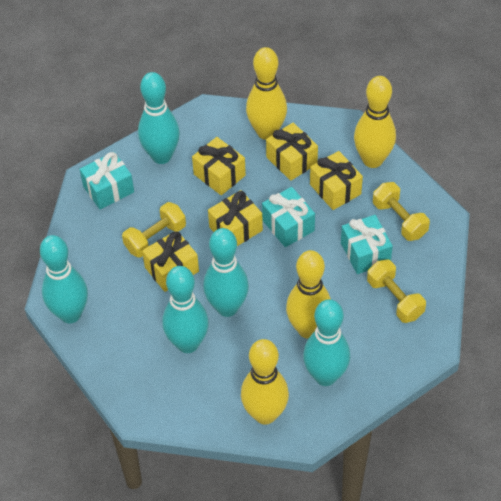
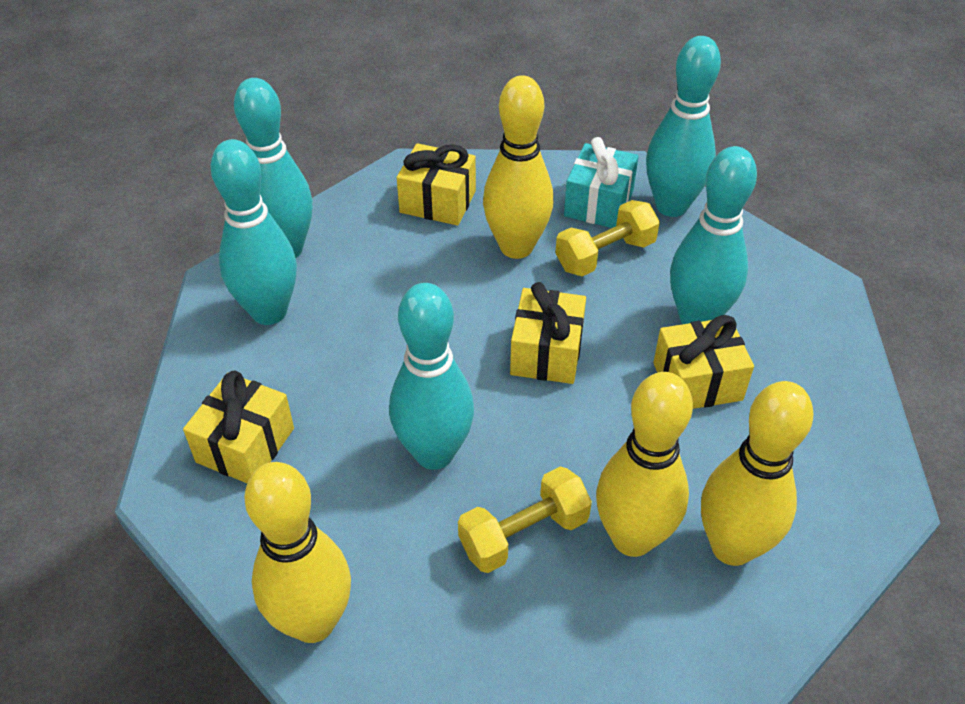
turquoise gift: [80,152,134,209] [262,187,315,247] [341,215,393,274] = 3 -> [564,137,639,228] = 1
yellow dumbbell: [122,202,186,258] [367,259,426,323] [373,182,430,241] = 3 -> [458,467,592,573] [555,200,660,276] = 2
yellow gift: [142,230,199,292] [192,137,246,195] [208,190,263,246] [266,123,318,181] [310,151,363,210] = 5 -> [183,371,294,483] [397,143,476,225] [510,282,586,384] [653,315,754,409] = 4

